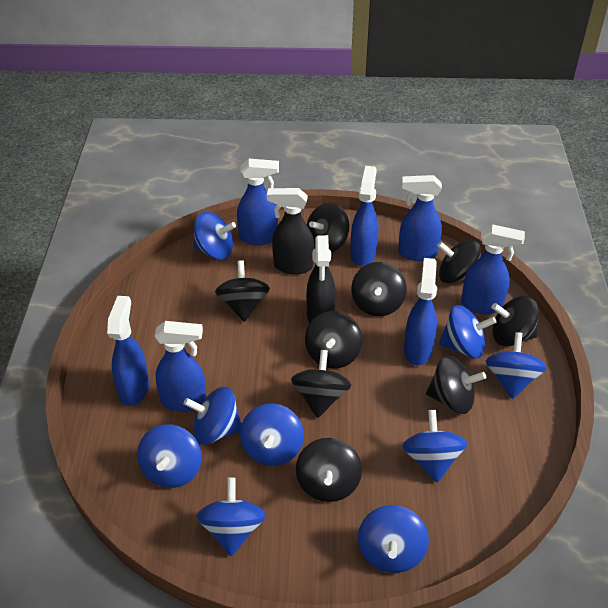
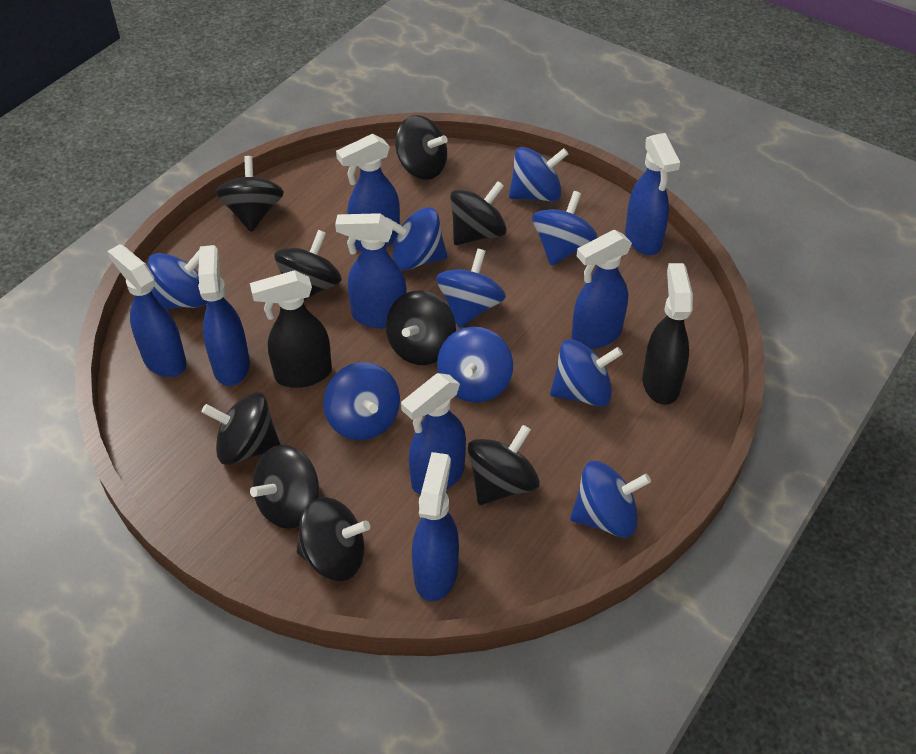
blue spray bottle: [107,296,149,406] [154,321,206,412] [237,159,279,245] [350,166,378,266] [398,175,442,261] [404,258,437,366] [461,224,525,314] = 7 -> [107,244,186,377] [198,245,250,386] [335,213,407,328] [336,134,400,251] [401,373,466,495] [412,452,459,601] [572,230,632,349] [625,133,680,255] = 8

